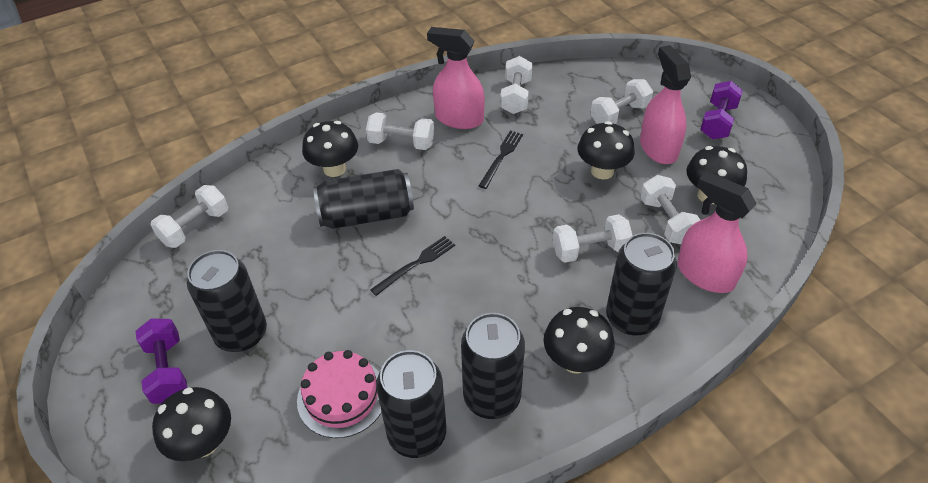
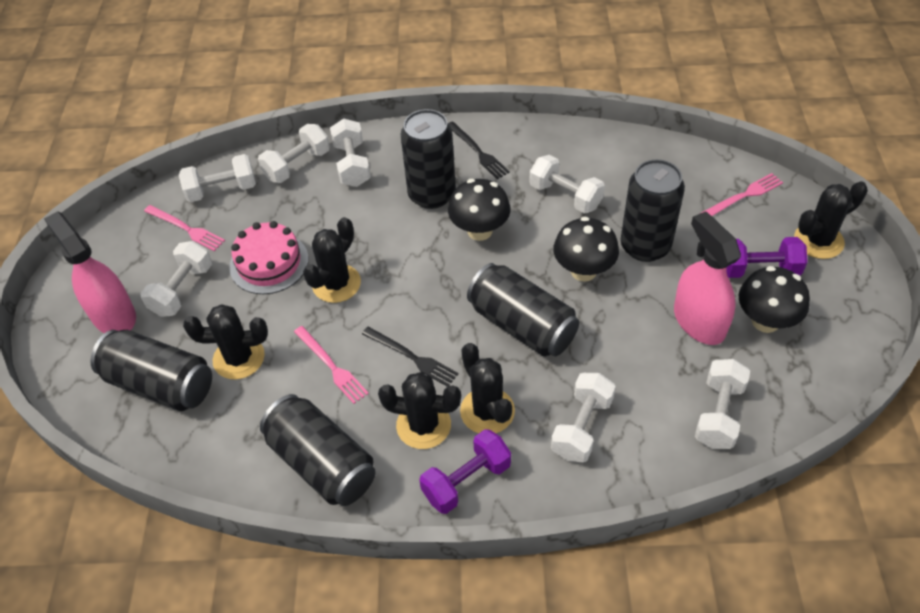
black cactus: none = 0 -> [183,304,268,379] [303,217,361,303] [378,372,461,449] [460,343,515,433] [794,181,868,259] = 5
black mushroom: [152,387,231,461] [302,121,358,177] [544,307,614,374] [578,121,635,179] [687,146,747,204] = 5 -> [448,179,511,241] [553,217,619,282] [739,266,810,333] = 3
pink fork: none = 0 -> [144,205,225,251] [294,326,369,404] [699,173,783,216] = 3
pink spray bottle: [427,27,485,129] [640,45,691,164] [677,171,757,293] = 3 -> [44,211,136,333] [674,211,741,345] = 2
white dumbbell: [150,185,228,248] [366,112,434,150] [500,56,532,114] [553,214,633,263] [591,79,653,124] [640,175,700,244] = 6 -> [140,241,212,317] [179,154,256,202] [258,124,330,183] [330,119,371,187] [529,155,605,214] [551,373,616,462] [695,359,750,449] = 7

